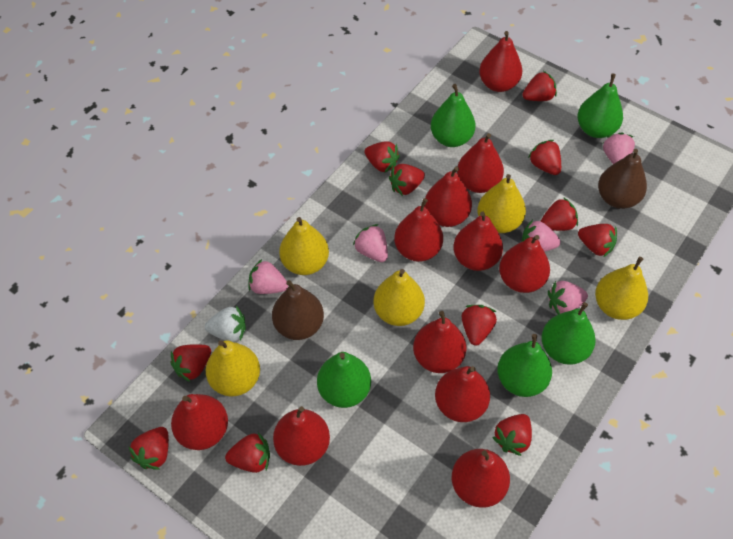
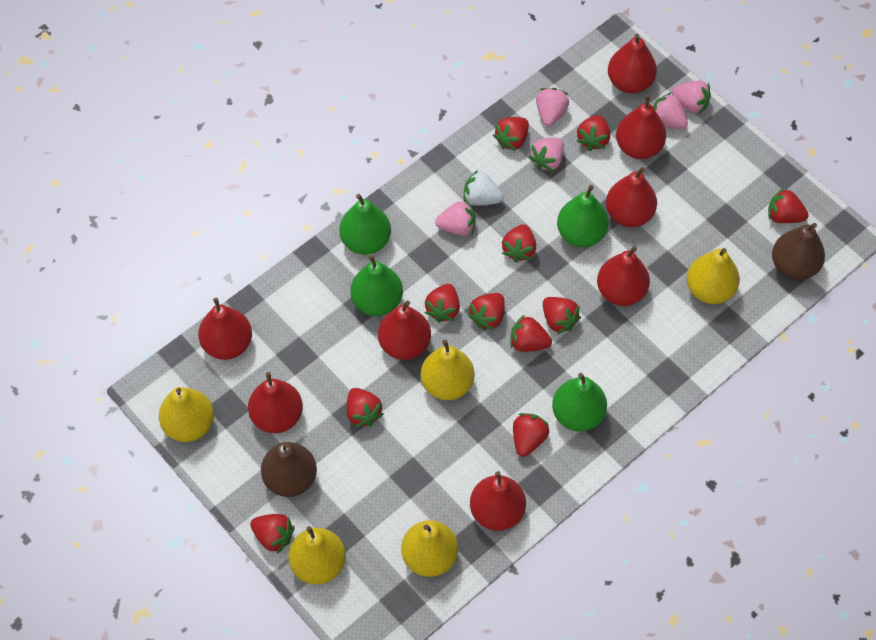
green pear: [317,352,371,408] [431,84,475,147] [497,334,552,397] [541,302,596,365] [578,74,623,138] = 5 -> [339,194,391,255] [350,255,403,316] [552,373,607,431] [557,185,609,247] = 4
red pear: [171,394,228,450] [273,406,330,466] [394,198,443,262] [413,311,466,373] [424,167,472,227] [435,366,490,422] [452,449,510,508] [453,211,503,271] [457,133,504,193] [479,31,523,92] [499,235,550,293] = 11 -> [198,298,252,360] [248,372,303,433] [378,301,431,360] [470,471,526,531] [597,246,650,306] [606,167,657,227] [608,34,657,94] [616,95,666,159] = 8

